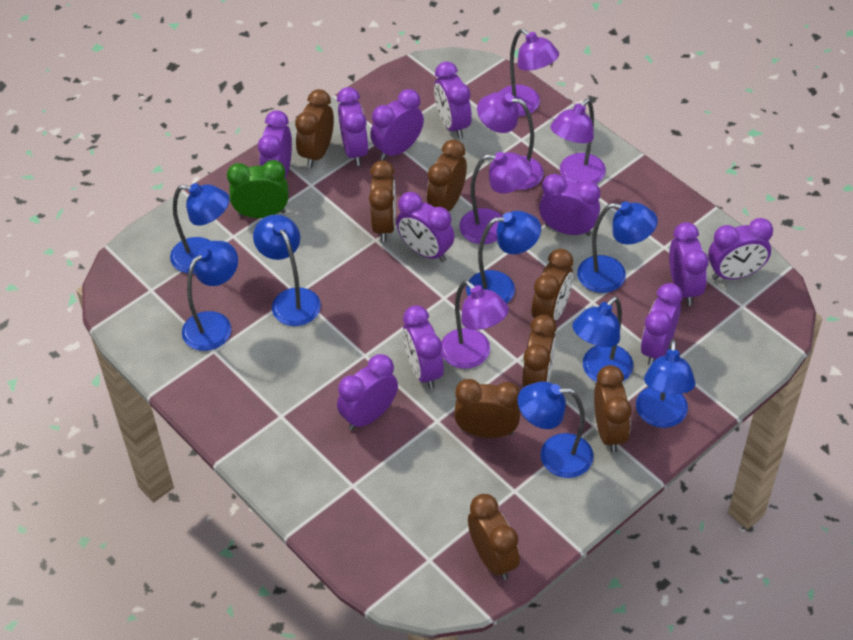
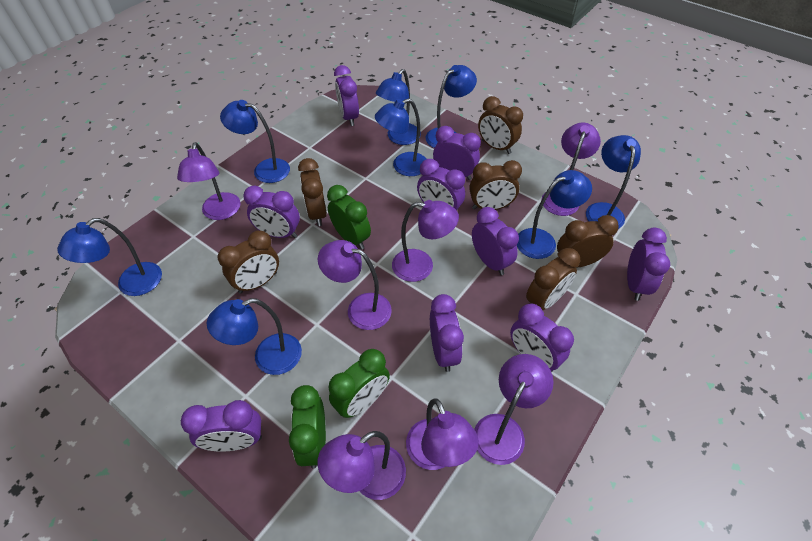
brown clock: [295,89,334,168] [369,160,396,242] [427,140,467,211] [454,379,521,438] [468,494,520,580] [522,315,557,387] [532,249,573,322] [594,365,632,453] = 8 -> [218,230,279,294] [298,158,327,226] [469,160,522,210] [478,96,523,154] [526,248,580,310] [557,215,619,268] = 6
green clock: [227,160,289,218] = 1 -> [289,385,326,468] [327,185,371,250] [329,349,390,418] = 3
purple clock: [258,110,292,179] [337,87,369,166] [337,354,398,431] [370,89,424,161] [396,192,454,262] [403,305,444,389] [434,61,472,139] [539,174,600,236] [641,283,683,366] [669,222,709,306] [708,218,773,280] = 11 -> [181,400,262,451] [243,185,300,238] [334,65,359,126] [417,159,465,210] [430,294,464,372] [433,126,481,180] [472,207,519,275] [510,303,574,373] [627,227,670,301] = 9
purple lamp: [441,280,509,369] [459,152,532,244] [477,92,544,190] [500,29,559,116] [550,99,606,184] = 5 -> [177,142,240,220] [318,240,392,330] [318,431,406,500] [392,200,459,282] [406,398,479,470] [474,354,553,465] [542,122,601,216] = 7

